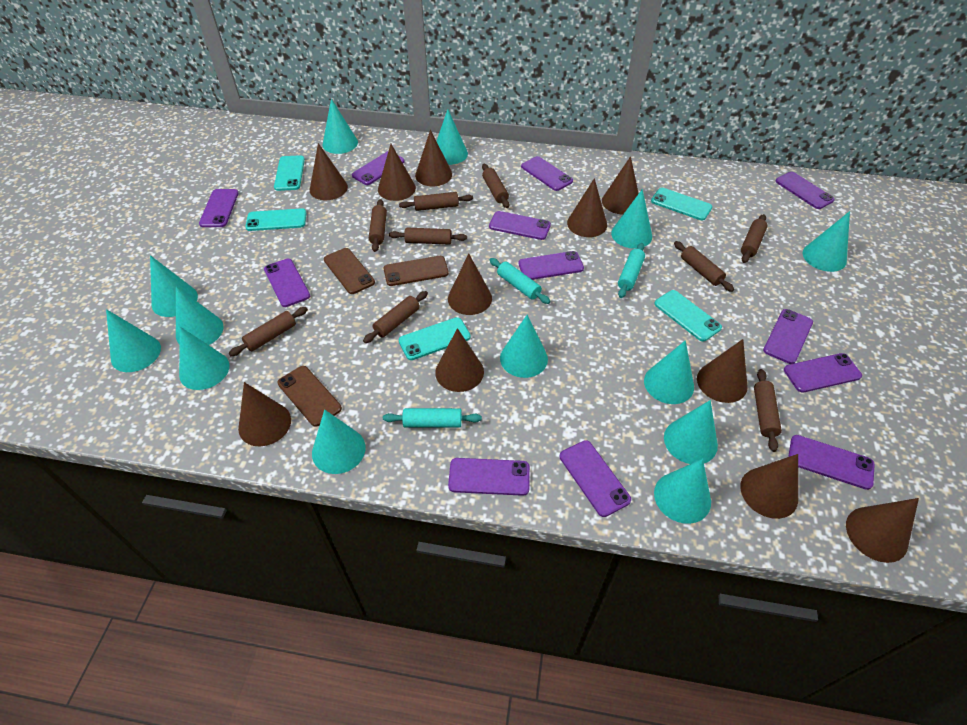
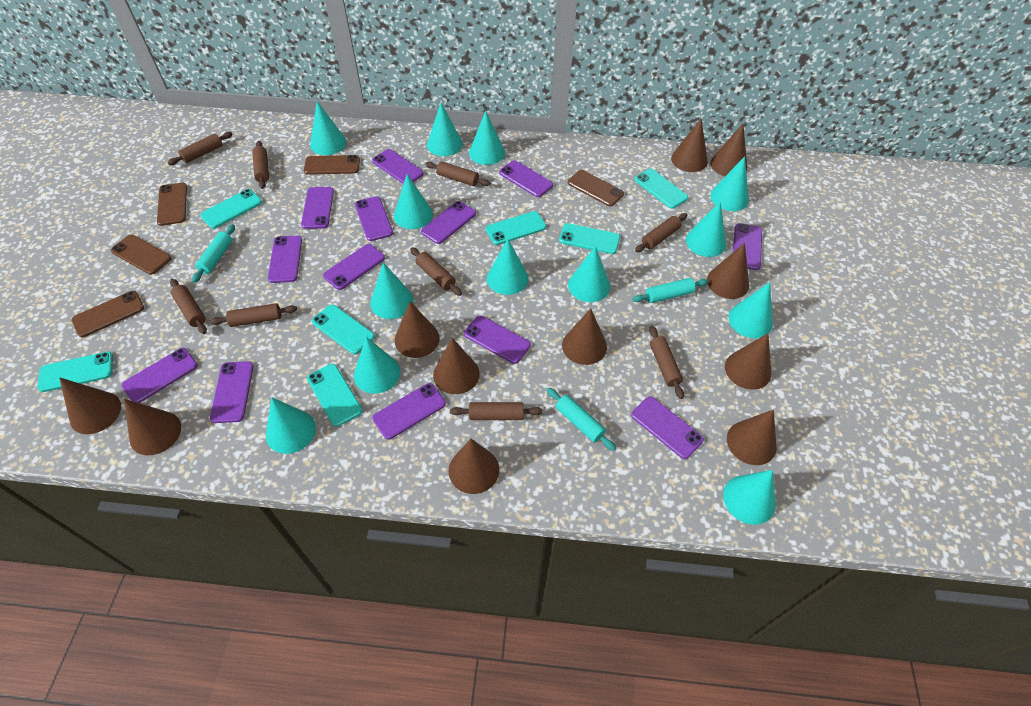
brown phone: [277,366,342,427] [324,248,375,294] [383,256,449,286] = 3 -> [71,291,144,337] [111,235,172,275] [157,183,187,226] [304,155,360,175] [568,170,624,207] = 5
purple phone: [199,189,239,227] [264,259,310,307] [352,151,405,185] [448,458,530,496] [489,211,551,240] [519,251,584,280] [521,156,573,191] [560,440,631,517] [763,309,813,364] [776,172,835,209] [784,353,862,393] [788,435,875,490] = 12 -> [121,348,198,403] [210,361,254,423] [268,235,302,283] [301,187,334,229] [323,244,385,290] [355,196,393,241] [372,149,424,184] [372,383,446,440] [421,201,476,244] [464,315,531,364] [499,160,553,197] [631,396,704,459] [733,223,762,270] = 13
turquoise phone: [245,208,306,231] [274,155,305,191] [399,317,471,360] [651,188,712,220] [654,290,722,341] = 5 -> [37,352,113,392] [200,189,262,229] [307,364,363,427] [312,304,375,354] [486,211,546,245] [559,223,620,254] [635,169,688,209] = 7

